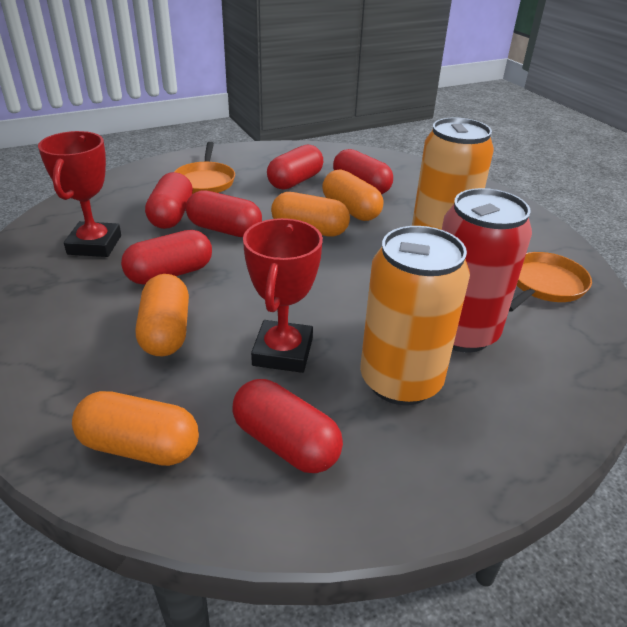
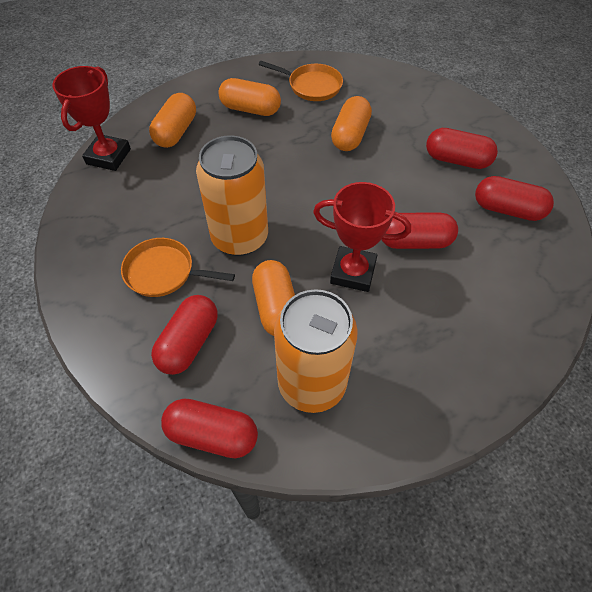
red can: [442,188,532,353] = 1 -> none = 0
red capsule: [121,230,212,285] [145,172,193,229] [186,190,262,237] [233,379,343,473] [267,144,323,190] [333,149,393,194] = 6 -> [151,295,218,375] [161,399,258,458] [381,212,458,249] [426,128,498,169] [475,176,554,221] = 5

